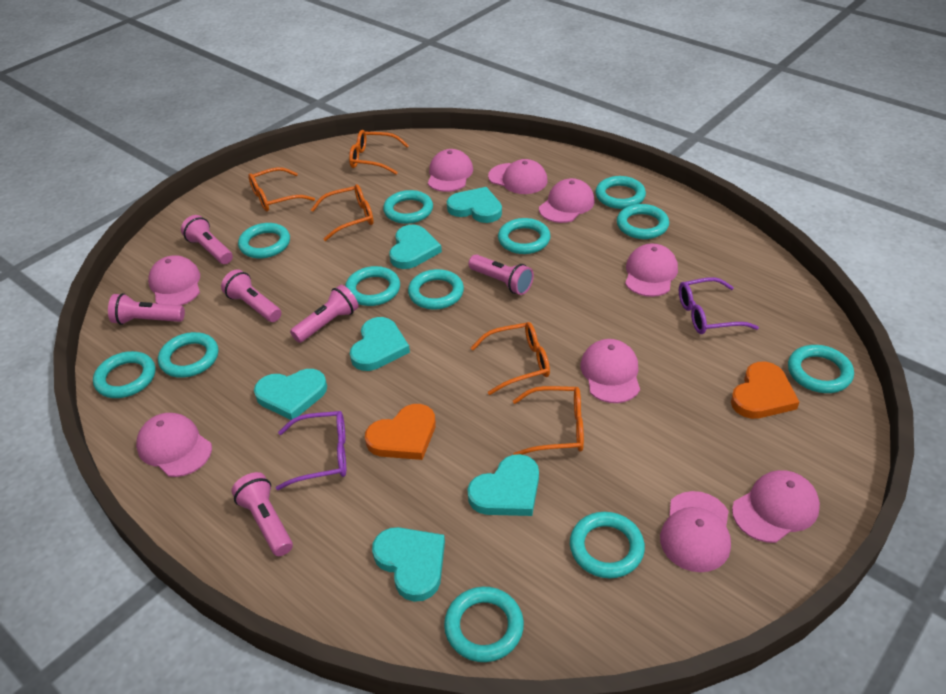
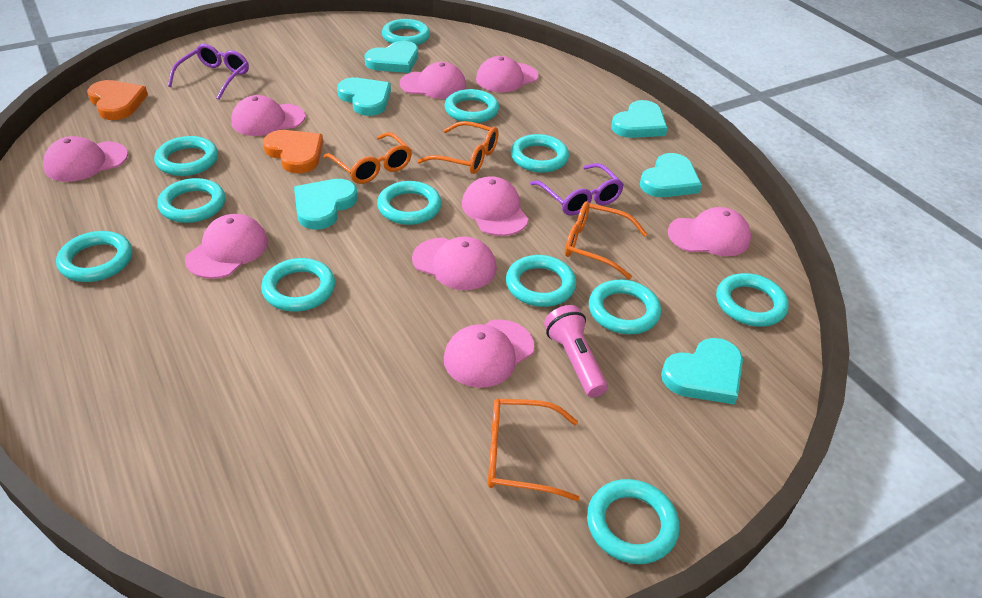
orange glasses: [248,167,315,212] [311,184,374,241] [349,130,409,175] [471,322,550,395] [513,386,584,455] = 5 -> [323,132,412,184] [417,121,499,174] [488,399,580,501] [565,201,647,279] = 4
pink flashlight: [108,293,185,325] [181,215,233,264] [221,269,281,322] [231,472,293,556] [290,285,359,343] [468,254,534,295] = 6 -> [544,305,608,397] = 1

